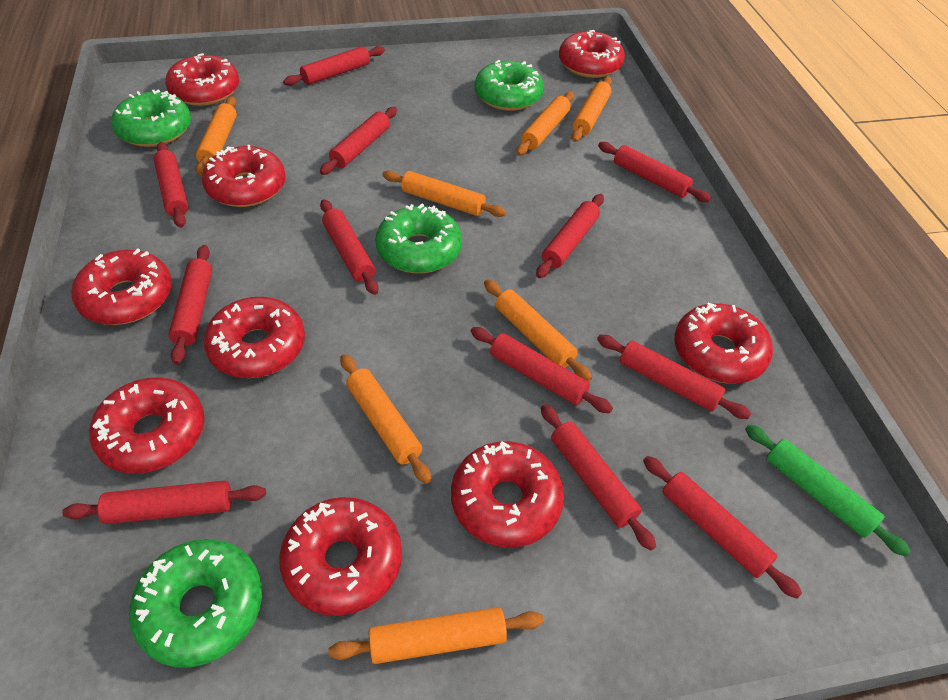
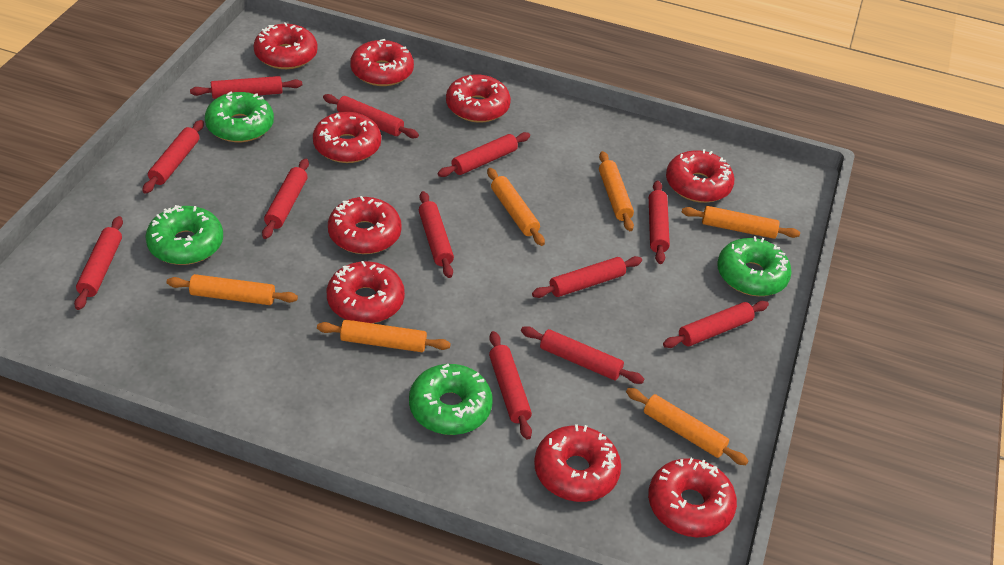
green rolling pin: [745,424,911,557] = 1 -> none = 0
orange rolling pin: [196,96,237,175] [328,607,544,664] [340,354,431,484] [382,170,506,217] [484,279,592,382] [516,92,574,156] [571,77,612,142] = 7 -> [167,274,298,305] [317,320,451,352] [487,168,545,246] [599,151,634,231] [626,388,748,465] [682,206,800,239] = 6

